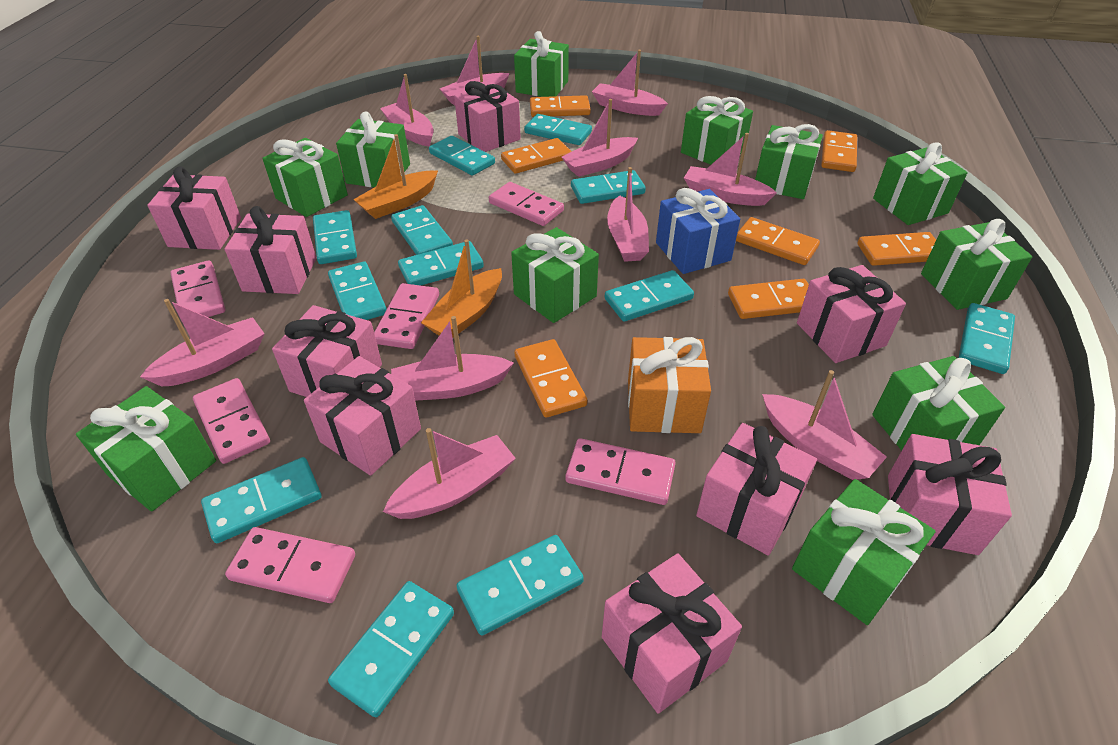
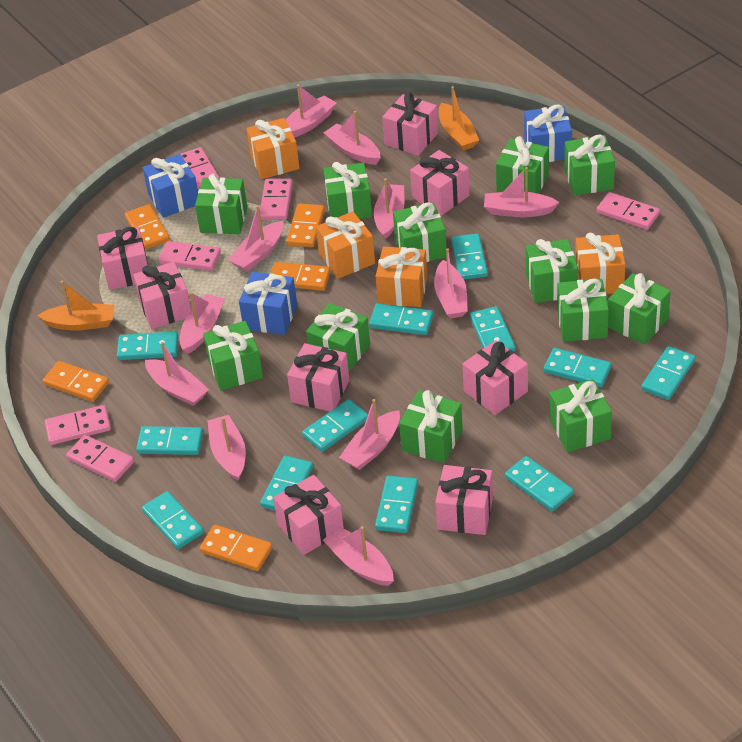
blue gift: [656,188,740,274] = 1 -> [143,154,198,218] [239,272,297,335] [524,104,572,162] = 3
green gift: [76,386,216,512] [262,138,348,217] [336,111,410,187] [511,227,599,323] [514,31,569,97] [681,96,753,165] [755,124,823,199] [792,479,936,625] [872,356,1005,451] [873,142,968,225] [921,219,1033,310] = 11 -> [195,174,247,234] [203,321,263,391] [306,303,370,371] [323,162,372,219] [393,202,447,262] [399,390,463,464] [496,136,549,194] [526,239,578,303] [549,379,612,452] [557,279,609,342] [564,135,615,195] [608,273,671,345] = 12
orange domino: [501,138,572,174] [514,339,587,418] [530,95,591,117] [728,279,809,319] [736,217,820,265] [821,130,857,172] [857,232,936,266] = 7 -> [43,361,109,402] [125,204,170,250] [199,525,273,571] [271,262,331,291] [286,204,325,247] = 5
orange gift: [628,337,711,433] = 1 -> [246,118,300,179] [316,211,375,279] [376,247,428,307] [575,233,626,294] = 4
pink boat: [140,299,265,387] [380,74,434,146] [383,428,516,519] [391,316,514,401] [440,36,510,106] [562,99,638,177] [592,50,668,116] [607,167,649,262] [684,133,777,206] [762,370,887,480] = 10 -> [145,342,209,406] [180,292,225,354] [207,415,246,481] [228,206,284,272] [286,84,337,138] [323,526,394,586] [324,111,381,165] [339,399,400,470] [374,178,404,239] [434,248,468,319] [484,167,559,217] = 11
pink gift: [148,166,241,250] [225,206,316,294] [272,305,382,397] [304,356,421,476] [454,81,521,152] [602,553,742,714] [696,423,817,556] [797,265,906,363] [888,434,1012,555] = 9 -> [97,226,148,290] [133,262,191,329] [273,475,344,555] [287,343,350,412] [382,92,438,156] [410,150,470,216] [435,465,493,535] [463,340,528,415] = 8

